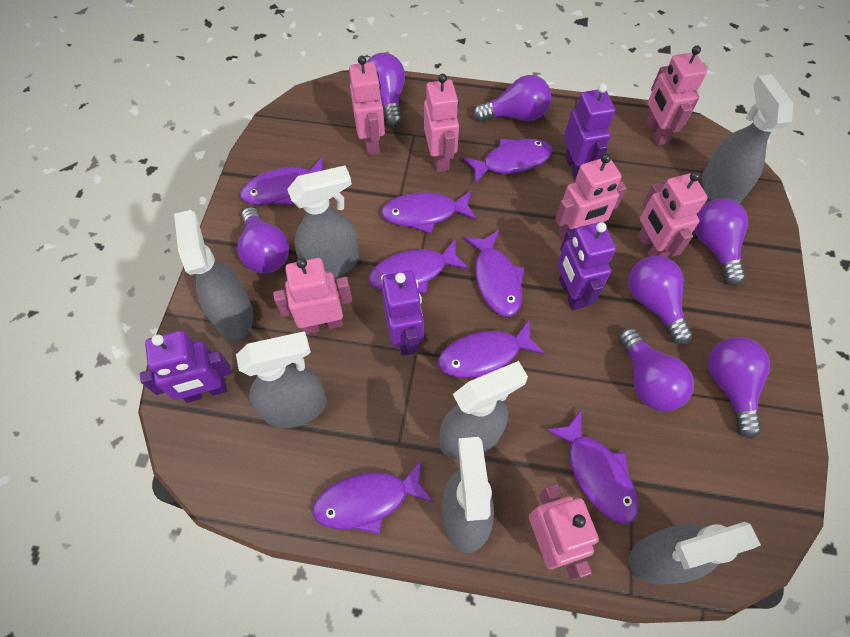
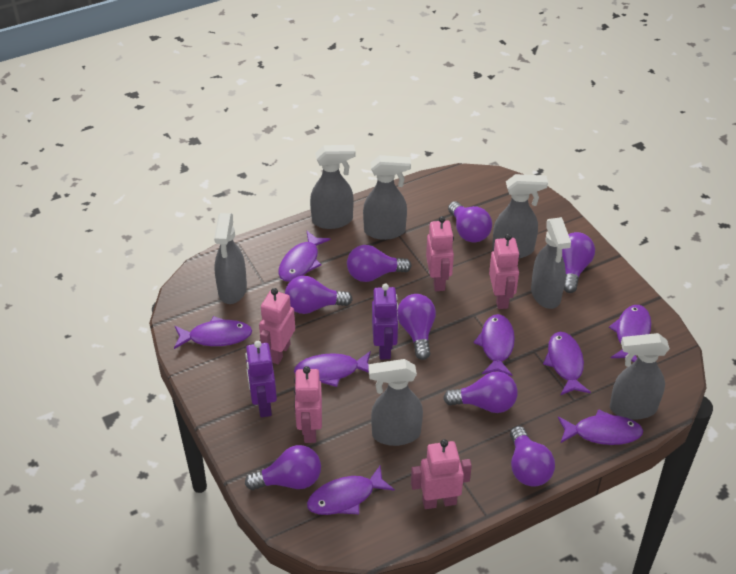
pink robot: [273,258,352,334] [349,56,385,155] [424,74,459,172] [529,484,599,580] [555,154,627,240] [638,171,708,257] [646,46,707,146] = 7 -> [259,288,295,364] [294,366,322,443] [411,439,472,509] [426,216,454,291] [489,234,520,309] = 5
purple light bulb: [237,207,289,274] [366,53,405,127] [473,75,551,122] [619,328,694,411] [628,256,693,345] [694,199,748,286] [708,337,770,439] = 7 -> [245,445,321,490] [285,276,353,314] [347,245,412,282] [397,294,436,360] [443,372,518,413] [448,201,492,242] [510,426,555,487] [562,232,595,293] = 8
purple robot: [140,330,232,403] [382,271,424,356] [557,222,616,310] [564,83,615,180] = 4 -> [245,341,277,417] [372,284,398,360] = 2

